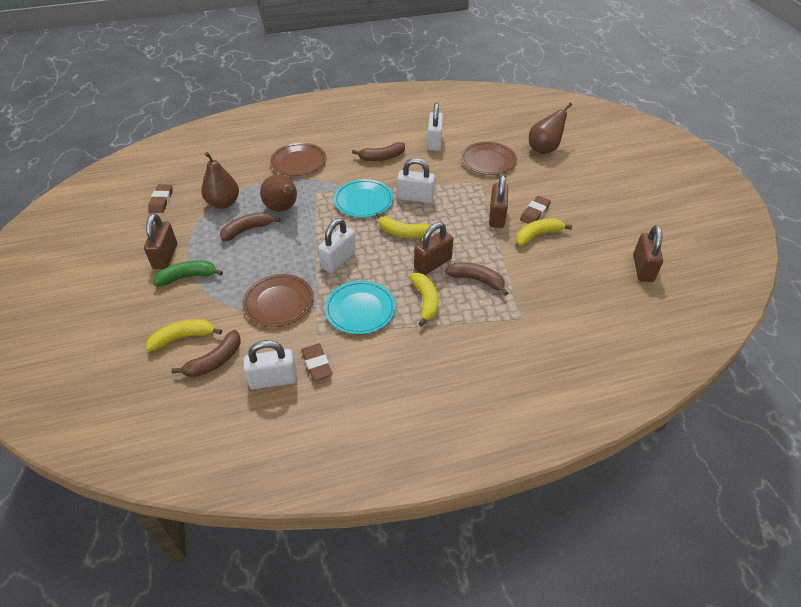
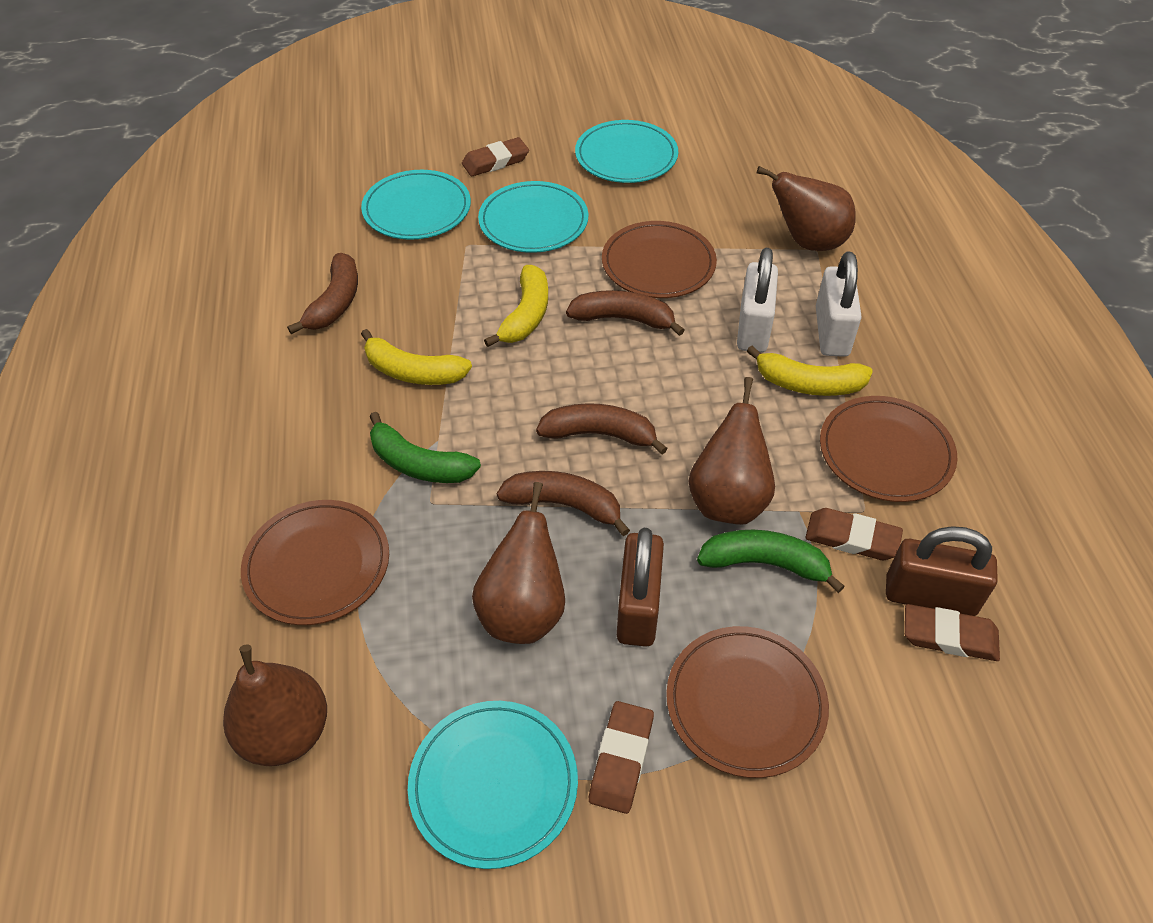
brown eraser: [148,184,173,213] [301,344,333,381] [520,196,551,224] = 3 -> [462,137,529,176] [589,701,654,814] [805,508,903,560] [905,604,1000,661] = 4
brown padlock: [144,213,177,269] [414,222,454,275] [489,175,508,228] [633,225,663,282] = 4 -> [617,528,664,647] [886,526,998,616] = 2
brown pear: [201,152,239,209] [260,175,297,212] [529,103,572,154] = 3 -> [223,644,327,766] [472,482,565,644] [689,377,775,525] [757,166,856,251] = 4
brown plate: [243,274,314,327] [270,143,326,176] [461,142,517,175] = 3 -> [241,500,389,625] [602,221,717,298] [666,626,829,778] [820,396,958,502] = 4
green banana: [153,261,223,286] = 1 -> [369,412,481,483] [697,530,845,593] = 2
turquoise plate: [325,280,396,334] [334,179,394,218] = 2 -> [361,170,471,240] [408,701,578,869] [478,181,588,253] [575,120,678,183] = 4
white padlock: [243,340,297,390] [318,218,356,273] [397,158,435,203] [427,103,443,151] = 4 -> [737,248,778,353] [816,252,862,357] = 2
yellow banana: [146,319,222,352] [376,213,430,239] [410,273,439,327] [516,219,572,246] = 4 -> [361,329,472,385] [484,265,548,347] [747,346,873,396] = 3

